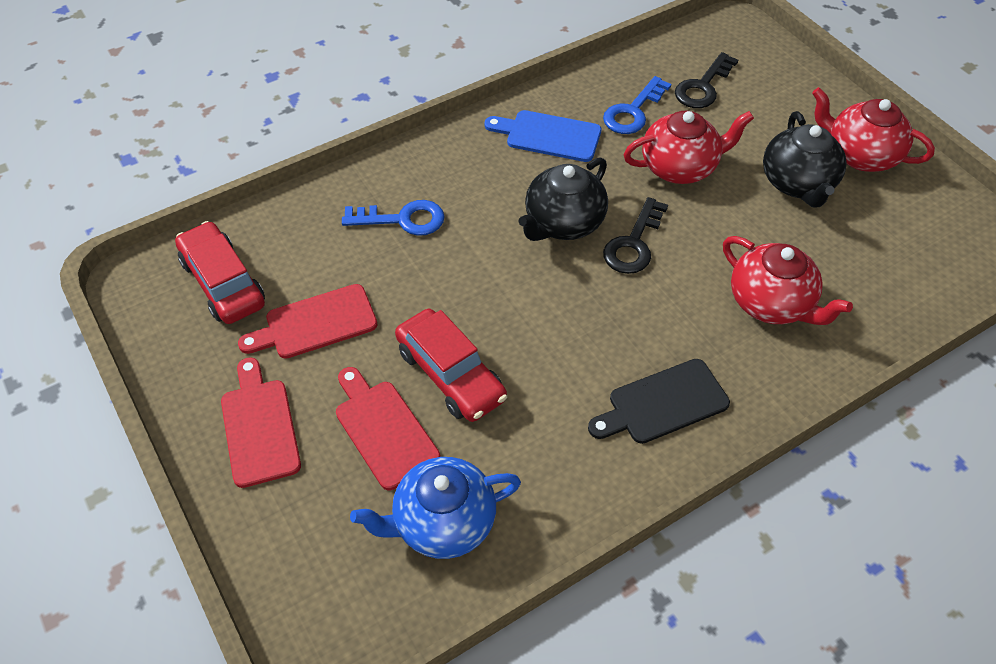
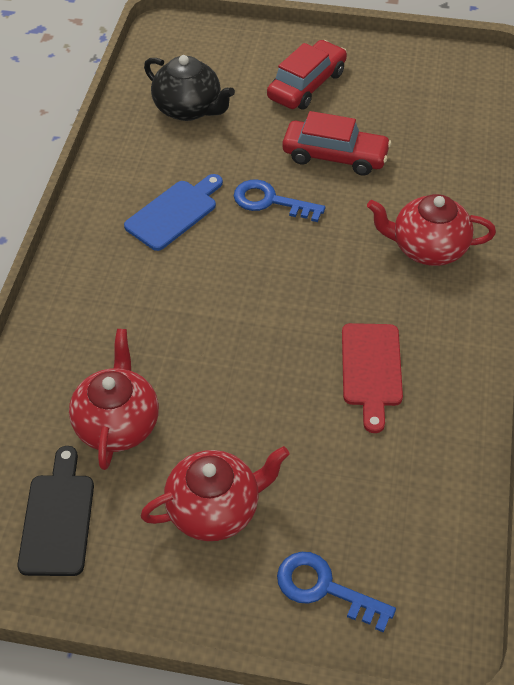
black key: [603,197,668,274] [675,52,738,108] = 2 -> none = 0
black teapot: [518,157,608,241] [763,111,846,207] = 2 -> [144,55,235,121] = 1
blue teapot: [350,457,521,559] = 1 -> none = 0
red cutting board: [221,357,301,488] [238,284,378,359] [336,367,441,490] = 3 -> [342,323,403,433] = 1

